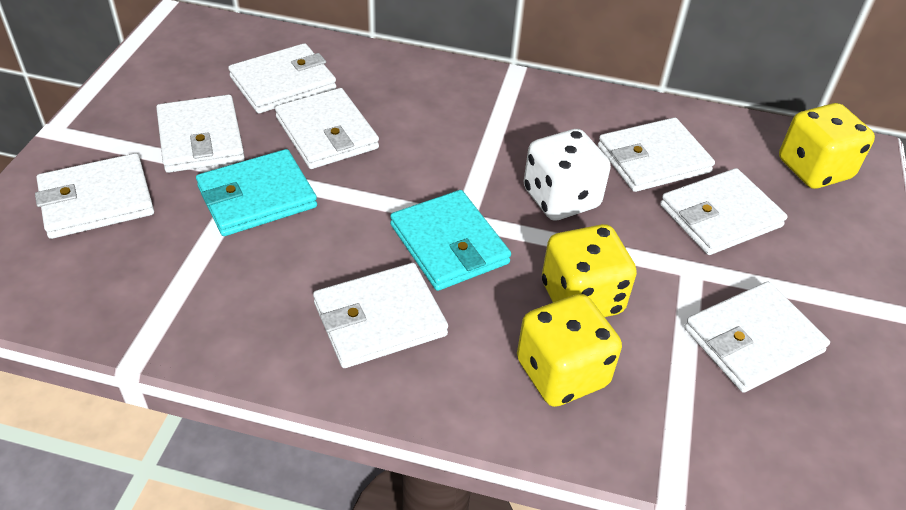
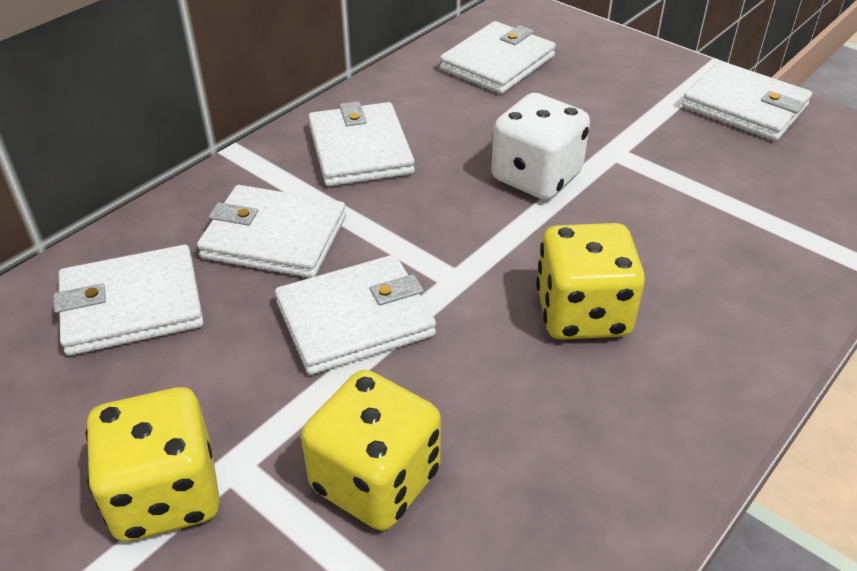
turquoise wallet: [196,149,317,236] [390,190,511,291] = 2 -> none = 0
white wallet: [35,153,154,239] [156,95,245,173] [228,43,336,114] [275,88,379,169] [313,263,448,368] [598,117,715,192] [660,168,787,255] [684,281,830,393] = 8 -> [54,245,204,356] [197,185,346,278] [275,255,436,375] [309,101,415,186] [440,21,556,94] [682,61,812,141] = 6

